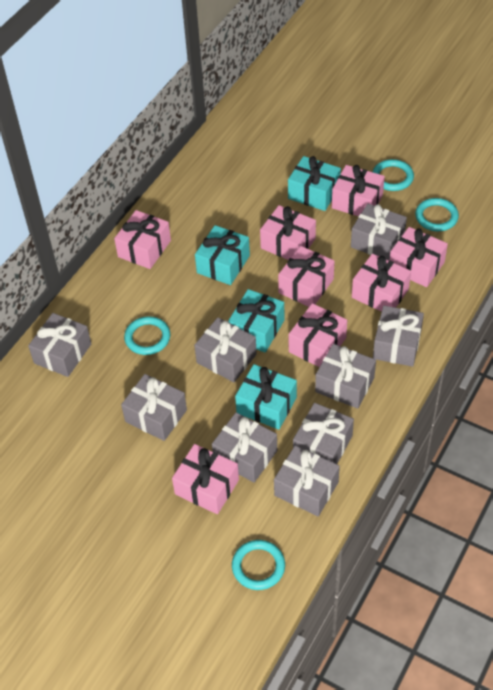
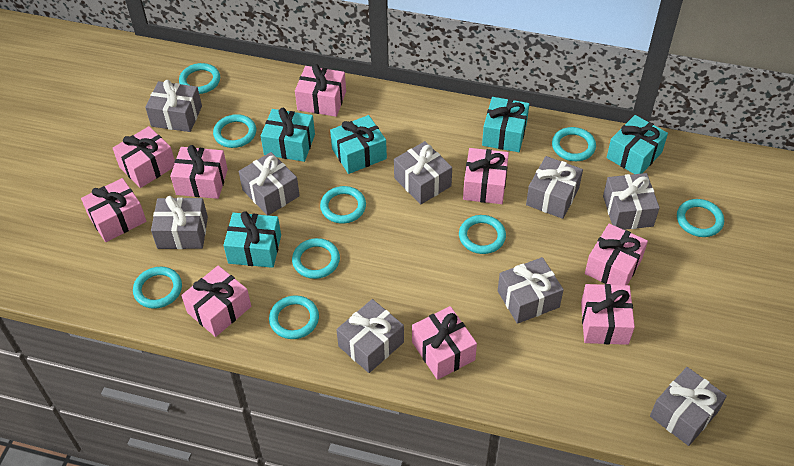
pink gift: [114,210,171,269] [172,444,239,514] [260,205,316,260] [278,246,335,307] [289,303,347,367] [332,165,385,216] [352,254,411,312] [389,227,448,287] = 8 -> [81,178,147,242] [113,126,175,188] [170,145,228,199] [181,265,251,337] [295,64,346,117] [412,306,477,380] [463,148,509,204] [581,284,635,345] [585,224,648,285] = 9
turquoise gift: [195,225,250,285] [228,289,284,353] [235,364,297,430] [288,156,341,211] = 4 -> [223,211,281,268] [261,108,315,162] [330,115,387,174] [482,97,529,152] [607,115,668,174] = 5
turquoise ring: [124,316,170,355] [232,540,285,590] [373,159,414,191] [415,198,459,231] = 4 -> [133,267,182,309] [179,63,220,94] [213,114,256,148] [269,296,319,339] [292,238,340,279] [320,186,366,224] [459,215,506,254] [552,127,596,161] [677,199,724,237] = 9

